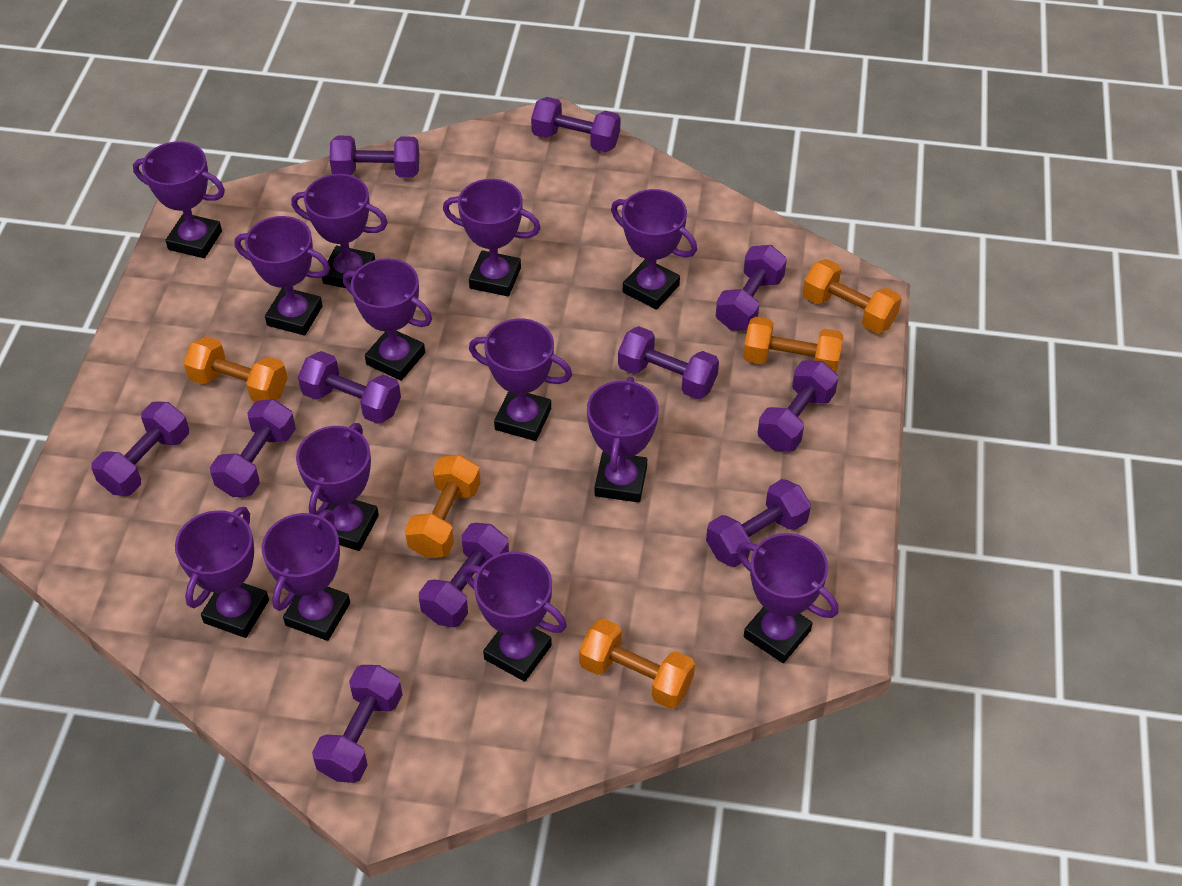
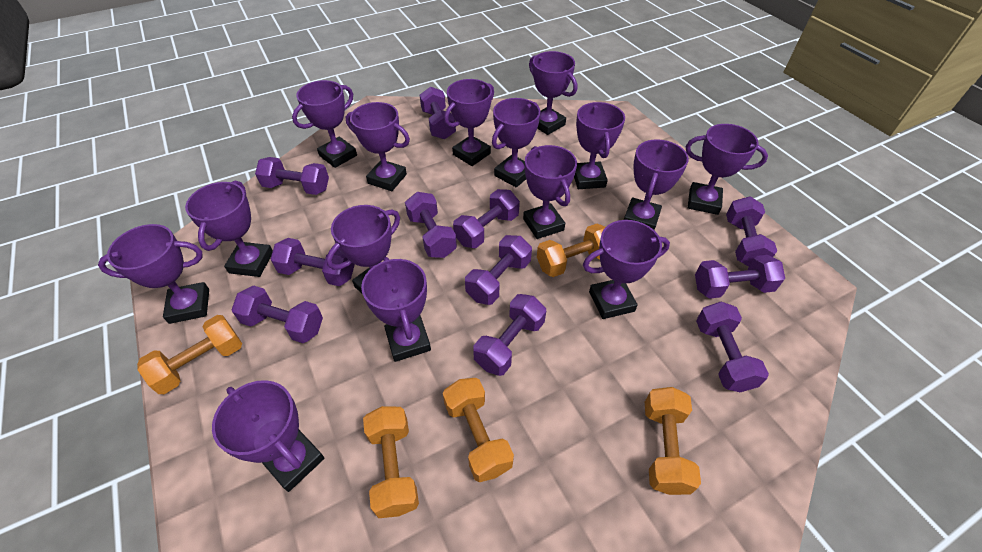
purple trophy: [133,141,225,258] [175,507,269,638] [234,216,330,335] [261,510,350,641] [291,174,388,288] [296,423,379,551] [343,258,432,381] [443,179,540,296] [463,552,567,682] [469,319,572,441] [587,377,659,503] [611,189,697,310] [736,533,838,663] = 13 -> [98,224,209,324] [185,181,273,277] [212,380,324,492] [292,80,357,168] [326,205,400,293] [346,102,410,191] [361,257,431,362] [444,79,494,166] [492,98,540,187] [523,145,577,239] [529,51,577,135] [574,102,625,189] [583,220,670,319] [624,139,689,230] [686,124,768,215] = 15

